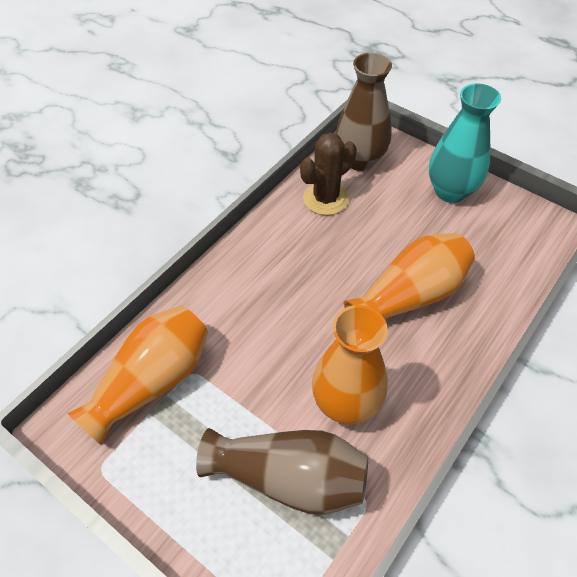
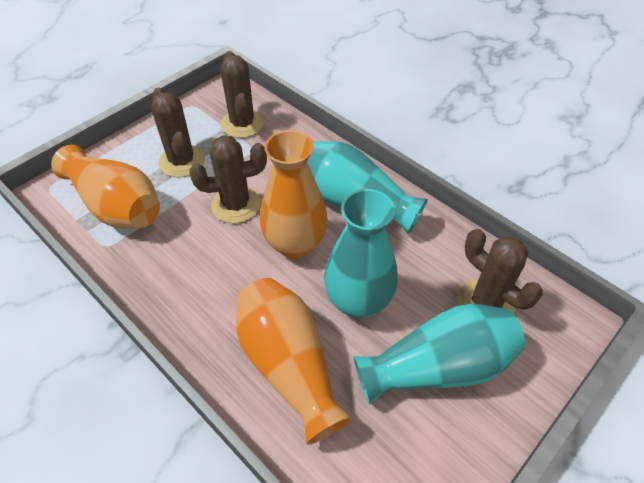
brown cactus: [300,133,357,215] = 1 -> [151,88,205,178] [189,135,267,223] [220,51,264,138] [458,229,543,313] = 4
brown vase: [196,428,368,515] [336,53,392,171] = 2 -> none = 0
turquoise vase: [429,83,501,203] = 1 -> [307,141,428,234] [324,189,398,319] [353,304,525,405] = 3

